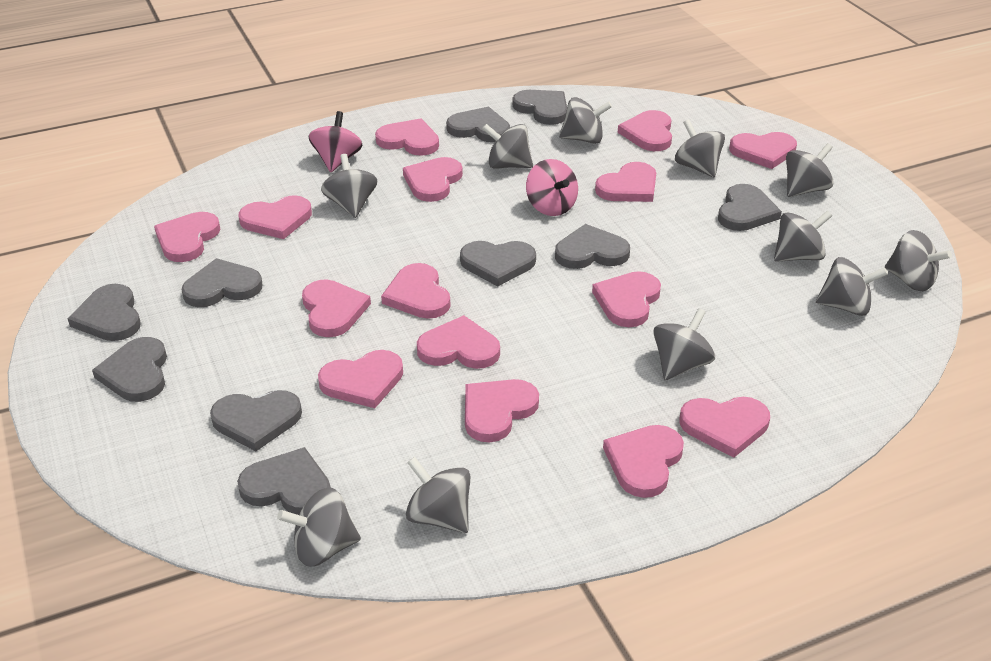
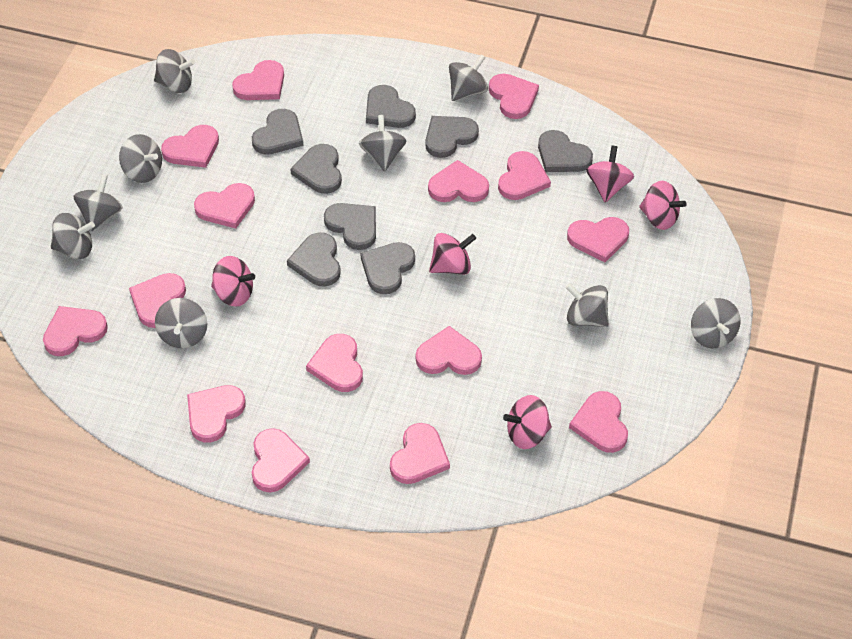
grey heart: [68,284,141,341] [92,337,167,402] [182,258,262,307] [210,390,302,451] [237,447,331,515] [446,106,510,143] [460,241,536,287] [512,90,567,125] [555,224,630,269] [718,184,782,231] = 10 -> [252,109,303,155] [287,233,341,287] [290,144,342,194] [324,203,376,250] [361,242,415,294] [366,85,416,128] [425,116,479,158] [538,130,593,172] = 8
grey spinning top: [277,488,361,567] [321,154,377,218] [406,457,470,533] [482,124,533,169] [559,97,612,144] [653,308,715,380] [675,119,725,178] [774,210,832,262] [786,143,834,197] [816,257,888,316] [885,230,952,291] = 11 -> [51,213,95,259] [74,174,122,231] [119,134,162,183] [154,49,195,93] [155,298,207,348] [359,115,407,172] [449,54,488,101] [565,283,609,327] [691,298,741,348] = 9
pink spinning top: [309,111,362,172] [526,159,578,216] = 2 -> [211,256,255,307] [429,233,476,275] [503,395,552,449] [586,145,634,202] [639,181,687,230] = 5

